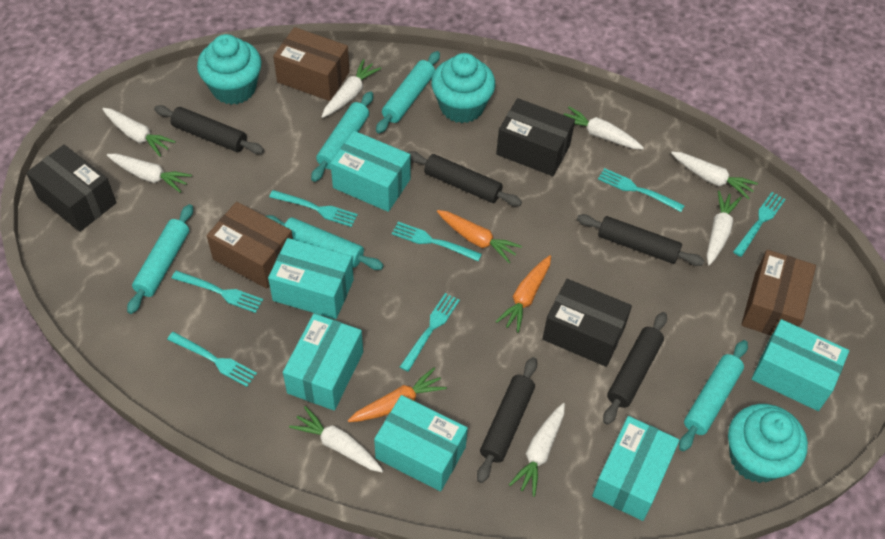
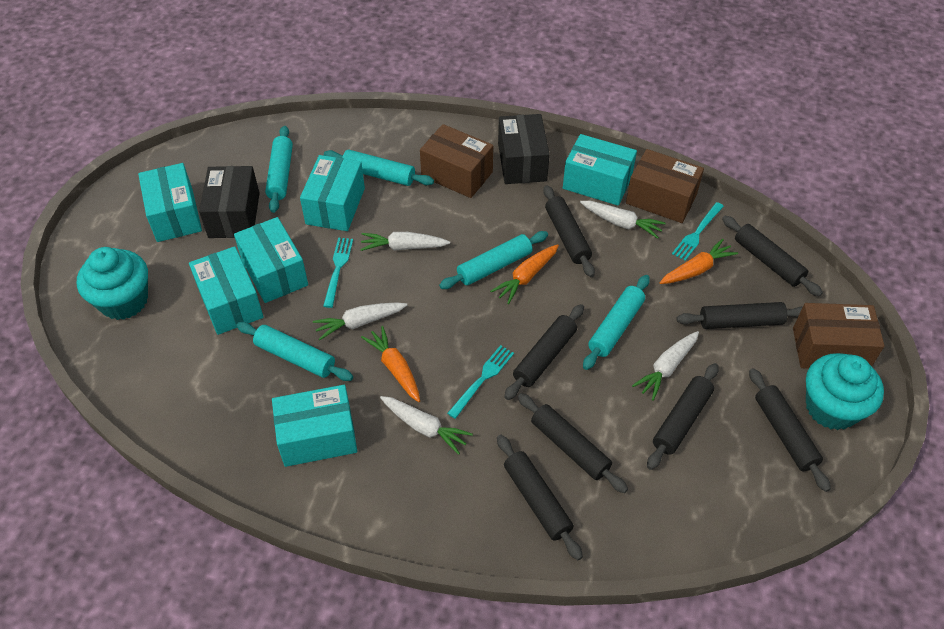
black box: [26,145,116,232] [496,98,575,176] [543,279,632,367] = 3 -> [199,166,260,238] [498,114,550,184] = 2
black rolling pin: [154,105,264,154] [407,151,522,206] [477,357,537,483] [577,214,705,266] [603,312,667,425] = 5 -> [497,435,583,560] [504,304,584,400] [518,393,628,493] [543,185,595,277] [647,363,719,470] [677,302,803,329] [722,216,823,296] [749,368,831,492] = 8
turquoise cupcake: [197,34,261,105] [431,53,495,123] [728,404,808,483] = 3 -> [77,247,148,320] [806,353,884,430] = 2
turquoise fork: [167,332,257,387] [172,271,263,313] [269,190,358,227] [392,222,482,261] [400,293,460,372] [598,168,685,212] [733,192,786,257] = 7 -> [323,238,353,308] [447,345,514,419] [672,202,724,261] = 3
white carrot: [102,108,176,157] [107,154,192,193] [289,406,384,473] [321,59,381,118] [509,403,565,497] [564,107,644,149] [671,152,758,199] [707,190,742,265] = 8 -> [313,302,407,340] [360,232,450,251] [380,396,473,455] [580,201,666,239] [632,331,699,401] = 5

